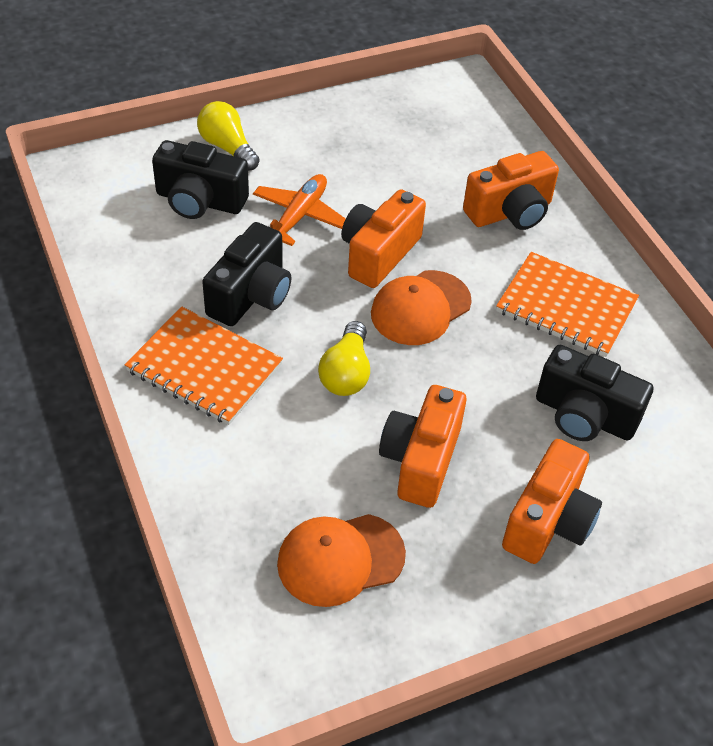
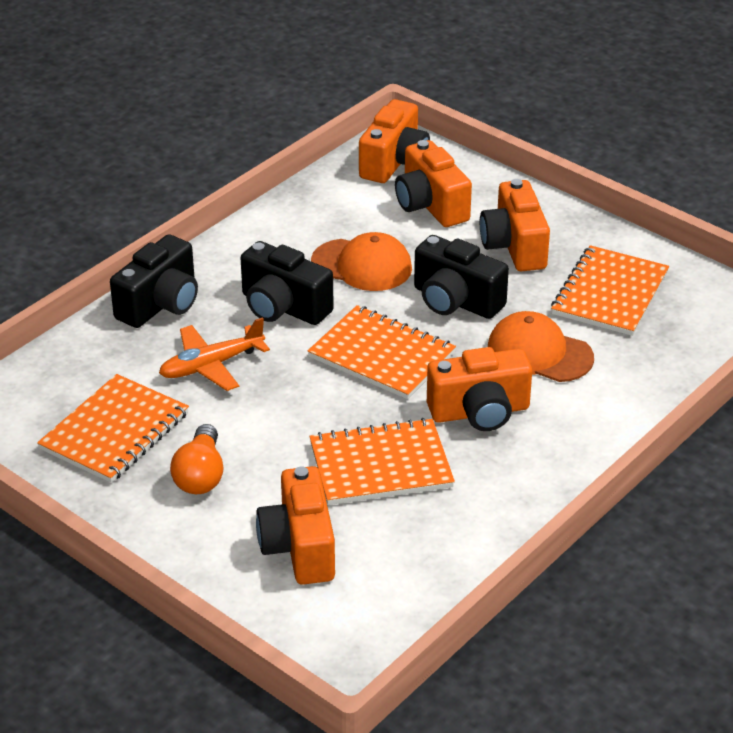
orange camera: [341,189,426,288] [379,385,466,508] [463,151,559,230] [502,439,602,564] = 4 -> [256,466,335,585] [359,99,430,183] [395,140,472,227] [427,347,532,431] [480,179,550,271] = 5
orange light bulb: none = 0 -> [170,424,223,494] = 1
orange notebook: [125,306,283,425] [496,252,639,357] = 2 -> [37,374,189,483] [308,305,456,399] [309,418,455,505] [551,245,669,336] = 4
yellow light bulb: [197,101,260,171] [318,321,370,396] = 2 -> none = 0

